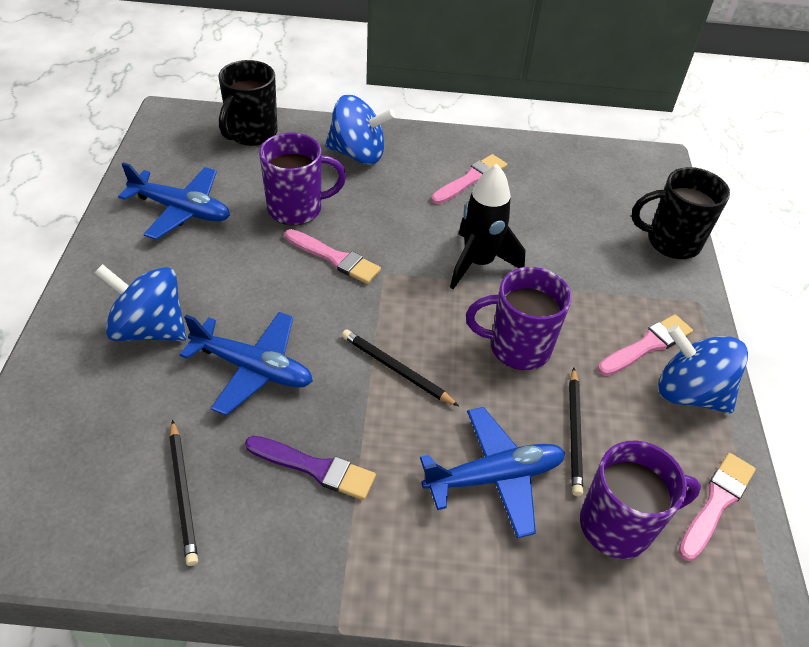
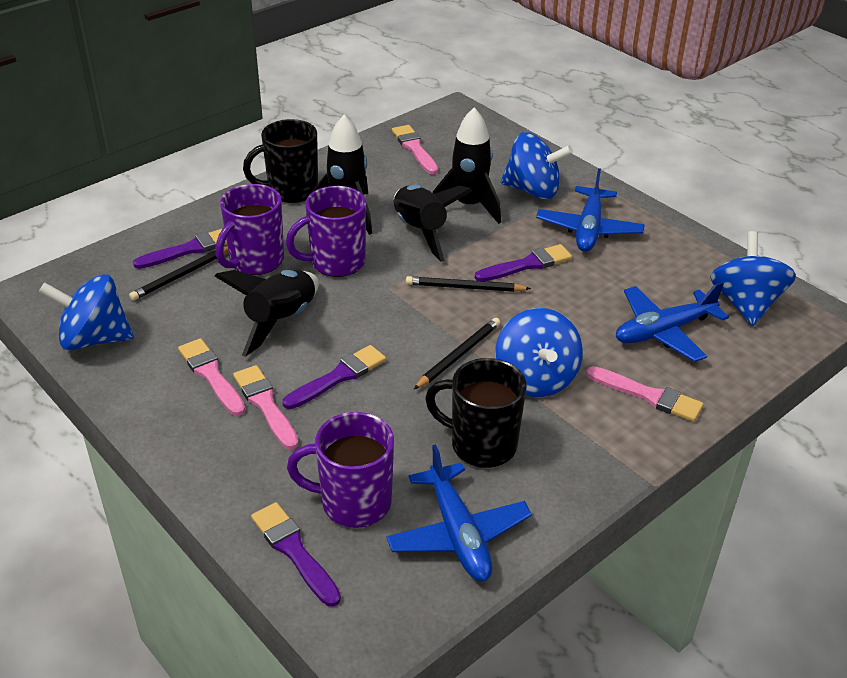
black rocket: [450,164,526,289] = 1 -> [215,270,319,357] [306,115,372,235] [393,185,472,262] [432,107,501,224] = 4
blue spinning top: [95,264,187,341] [325,95,395,165] [658,325,748,413] = 3 -> [39,274,134,351] [495,308,583,397] [501,132,573,199] [710,231,796,326] = 4
purple brush: [245,436,376,500] = 1 -> [133,229,227,269] [251,502,341,607] [283,345,386,409] [475,244,572,281] = 4

